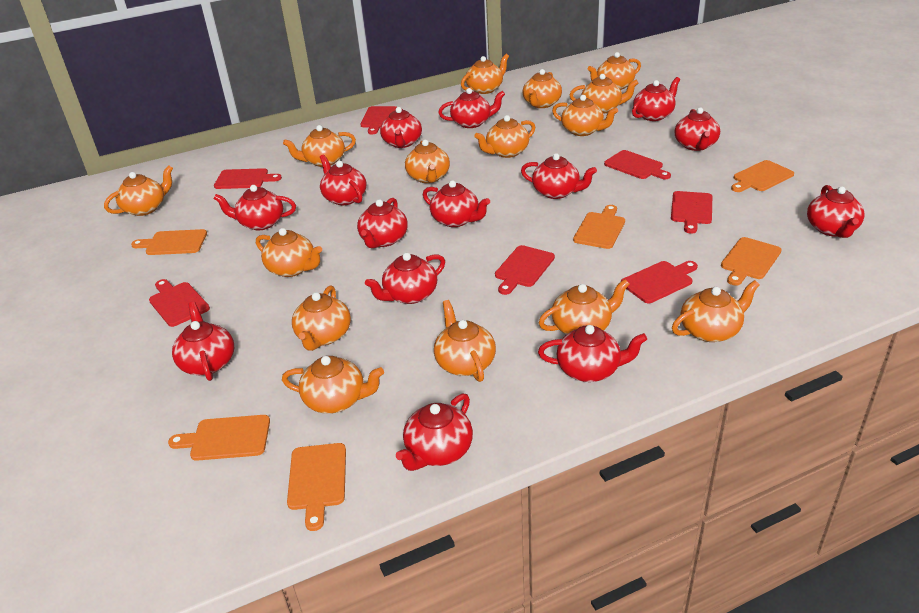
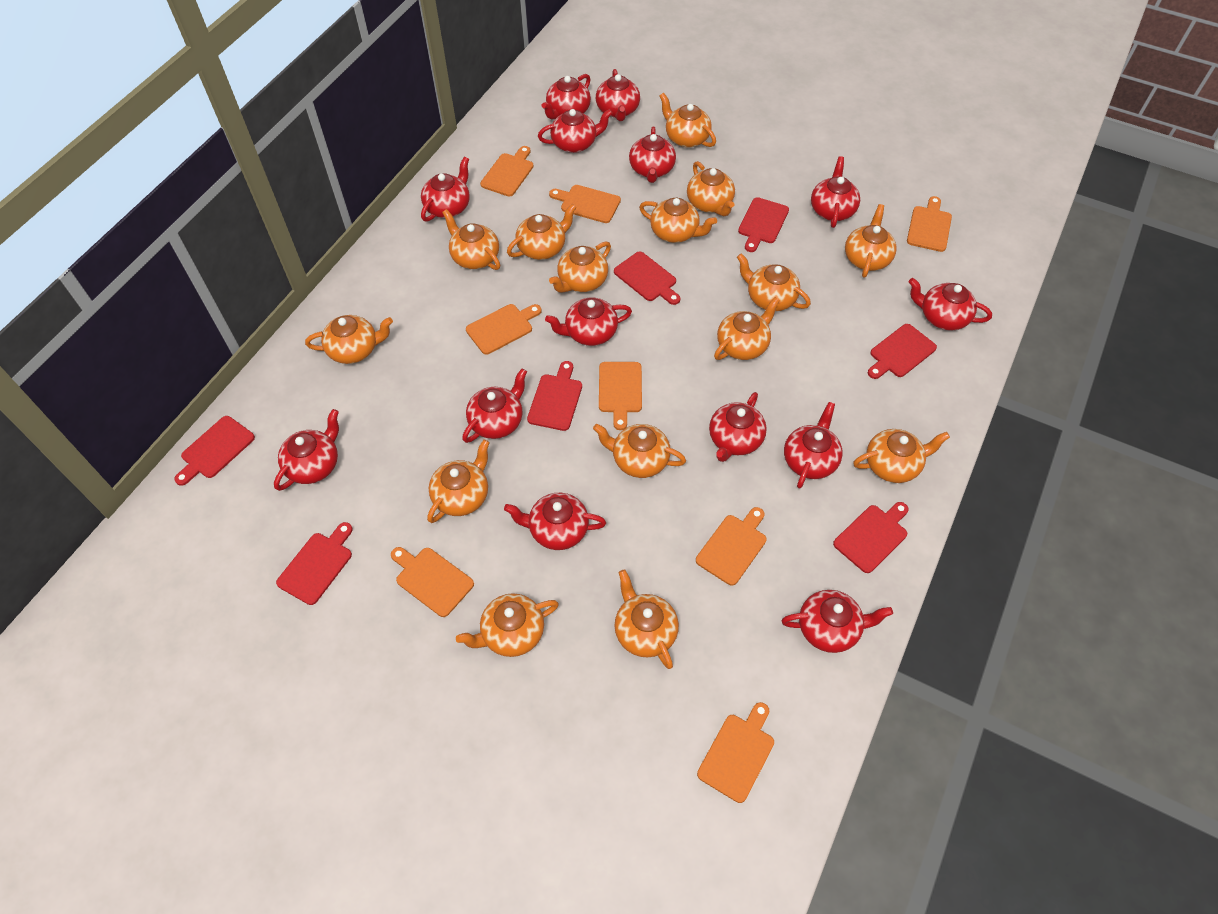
orange cutting board: [131,229,207,255] [168,415,270,461] [287,443,346,531] [573,205,625,249] [721,237,782,286] [731,160,794,192] = 6 -> [391,547,474,617] [466,304,542,355] [480,146,534,196] [549,185,621,223] [599,362,642,430] [696,507,767,586] [697,702,774,803] [907,196,952,252] = 8

